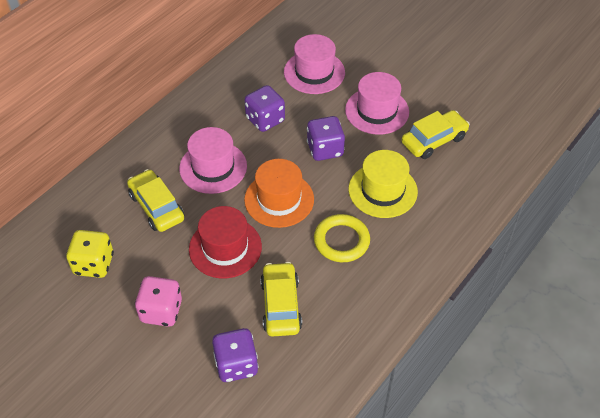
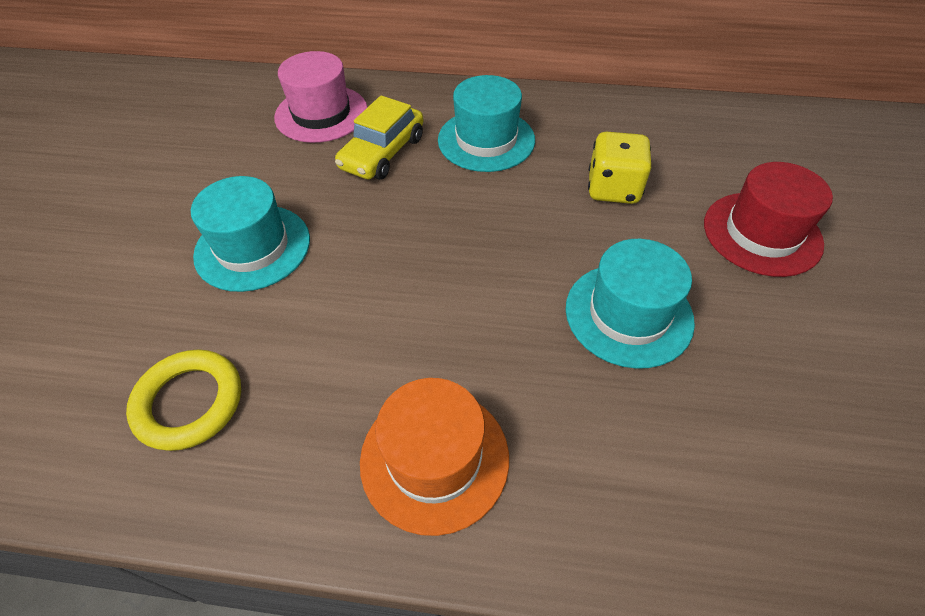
pink dice: [135,276,182,327] = 1 -> none = 0
pink hat: [179,127,247,194] [284,34,345,94] [345,72,409,135] = 3 -> [274,51,367,143] = 1
purple dice: [212,328,258,382] [244,85,285,132] [307,116,345,161] = 3 -> none = 0
turquoise hat: none = 0 -> [191,176,310,292] [438,75,535,172] [566,239,695,369] = 3
yellow car: [127,169,184,232] [260,262,302,337] [401,110,470,159] = 3 -> [335,96,424,180] = 1
yellow hat: [349,150,418,218] = 1 -> none = 0

